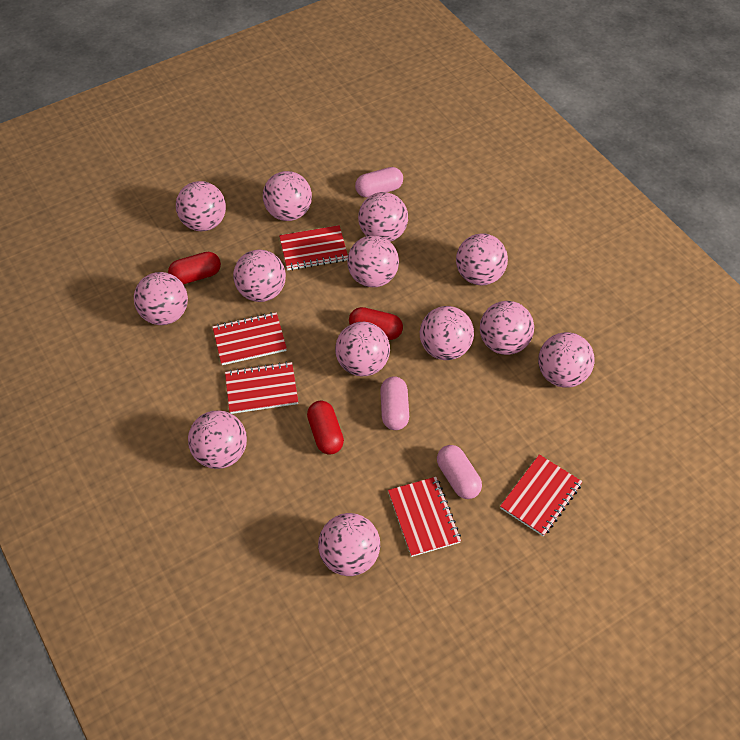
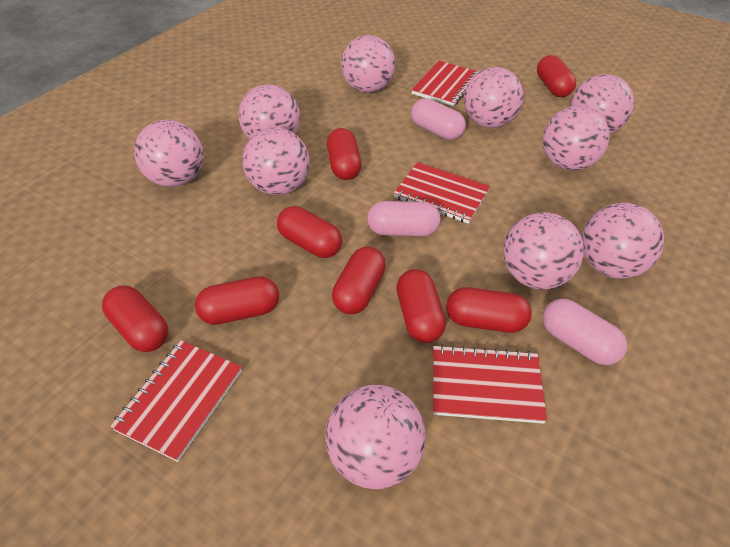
pink ball: [134,272,188,325] [176,181,226,231] [188,410,247,469] [233,250,286,302] [263,171,312,221] [318,513,380,576] [335,322,390,376] [347,235,399,287] [358,192,408,242] [420,306,474,360] [456,233,508,285] [480,301,534,355] [538,332,595,388] = 13 -> [134,120,203,187] [239,84,300,139] [243,127,310,195] [325,385,426,489] [341,35,396,93] [464,67,524,128] [503,212,584,290] [543,106,610,171] [570,74,634,133] [582,203,664,279] = 10
red capsule: [168,252,221,284] [307,401,344,455] [349,307,403,340] = 3 -> [102,285,168,352] [195,276,279,325] [277,206,342,258] [327,128,362,180] [332,247,386,314] [396,269,446,343] [446,287,532,333] [537,55,576,97] = 8
red notebook: [212,312,287,365] [225,362,298,414] [279,225,348,271] [388,477,461,557] [500,454,583,536] = 5 -> [110,340,242,462] [394,162,490,224] [411,61,478,106] [433,344,547,424] = 4

